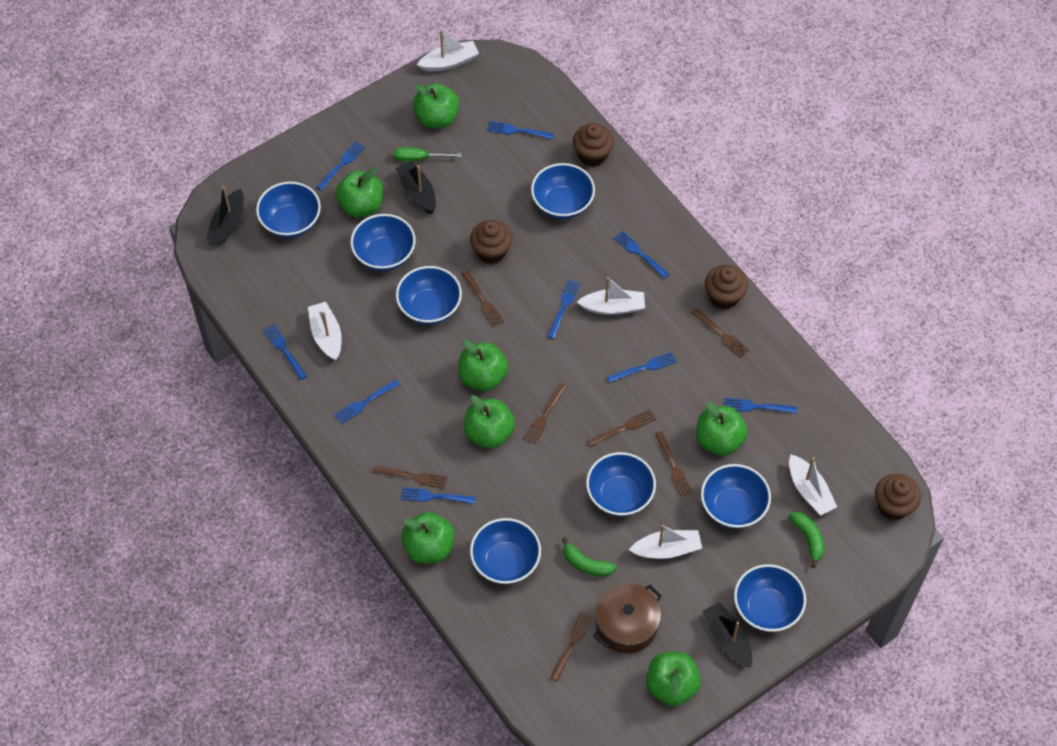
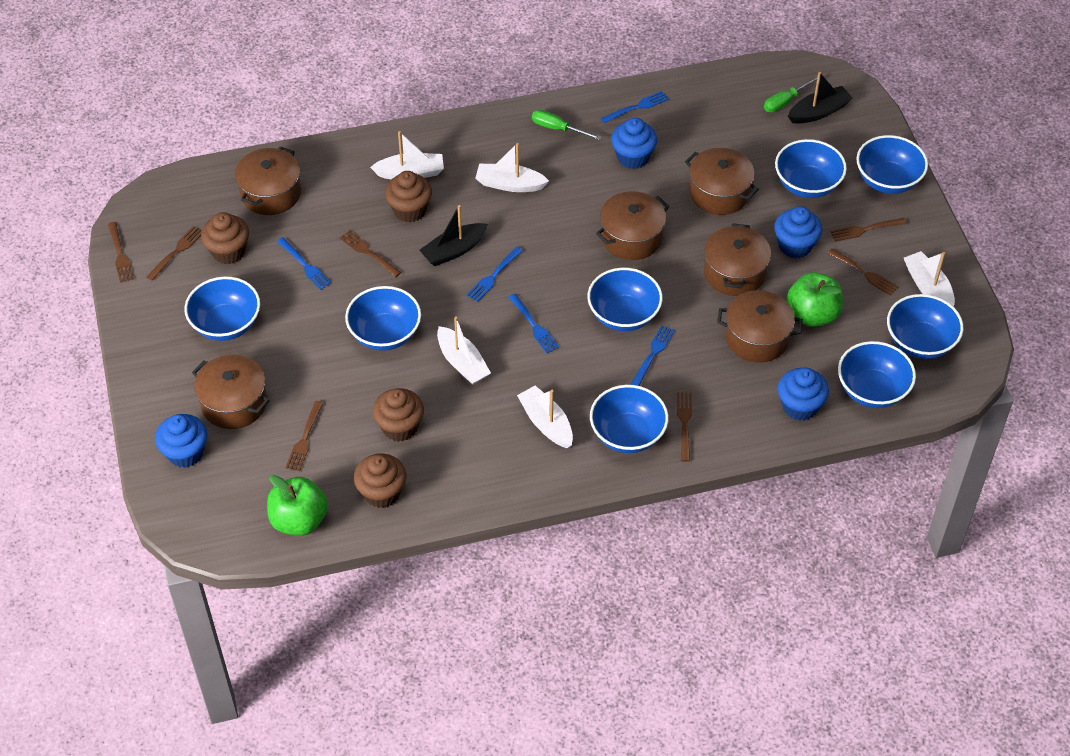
black boat: [206,186,244,244] [395,161,436,214] [702,602,753,668] = 3 -> [420,205,488,266] [788,72,853,124] = 2
blue cupcake: none = 0 -> [155,414,207,468] [611,118,657,169] [774,206,822,258] [778,367,829,421] = 4
blue fork: [263,324,307,380] [316,141,365,191] [334,379,400,424] [401,487,476,504] [487,121,554,139] [547,280,580,339] [607,352,677,383] [614,231,669,279] [724,398,797,414] = 9 -> [277,237,332,290] [467,247,523,302] [508,294,559,353] [601,91,669,123] [631,325,675,386] = 5
brown pot: [593,583,662,654] = 1 -> [192,355,270,429] [235,146,301,215] [596,191,669,260] [685,148,759,215] [704,223,771,296] [717,290,803,363] = 6
green apple: [335,168,383,217] [402,512,455,564] [413,83,459,128] [458,340,508,391] [464,395,515,448] [646,652,701,706] [696,402,748,456] = 7 -> [267,475,328,536] [787,272,843,327] = 2
green banana: [562,537,617,576] [788,511,824,568] = 2 -> none = 0
green screwdriver: [394,147,462,161] = 1 -> [532,110,601,140] [764,76,818,113] = 2

